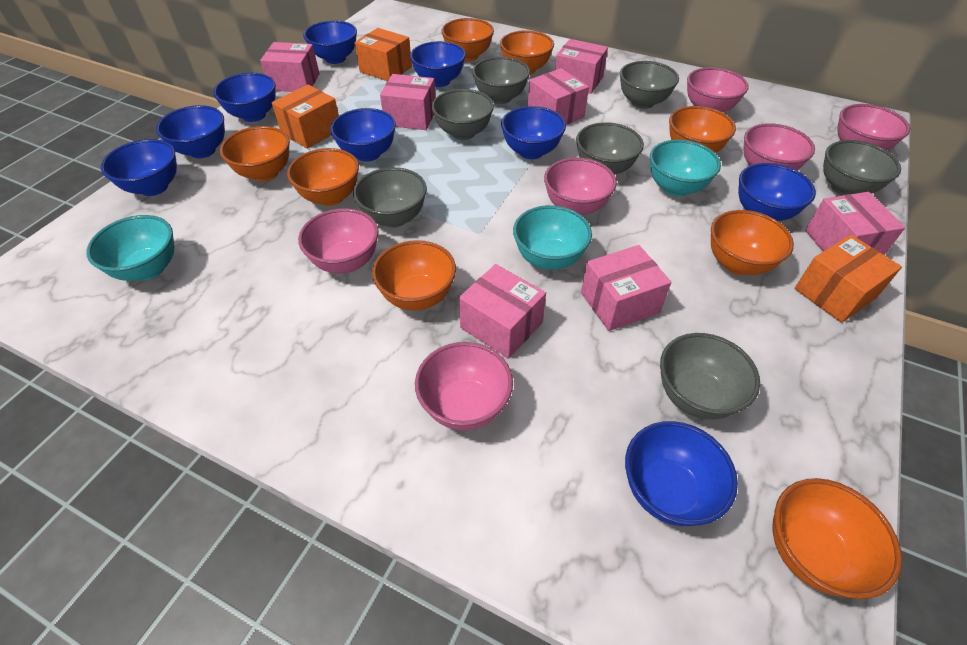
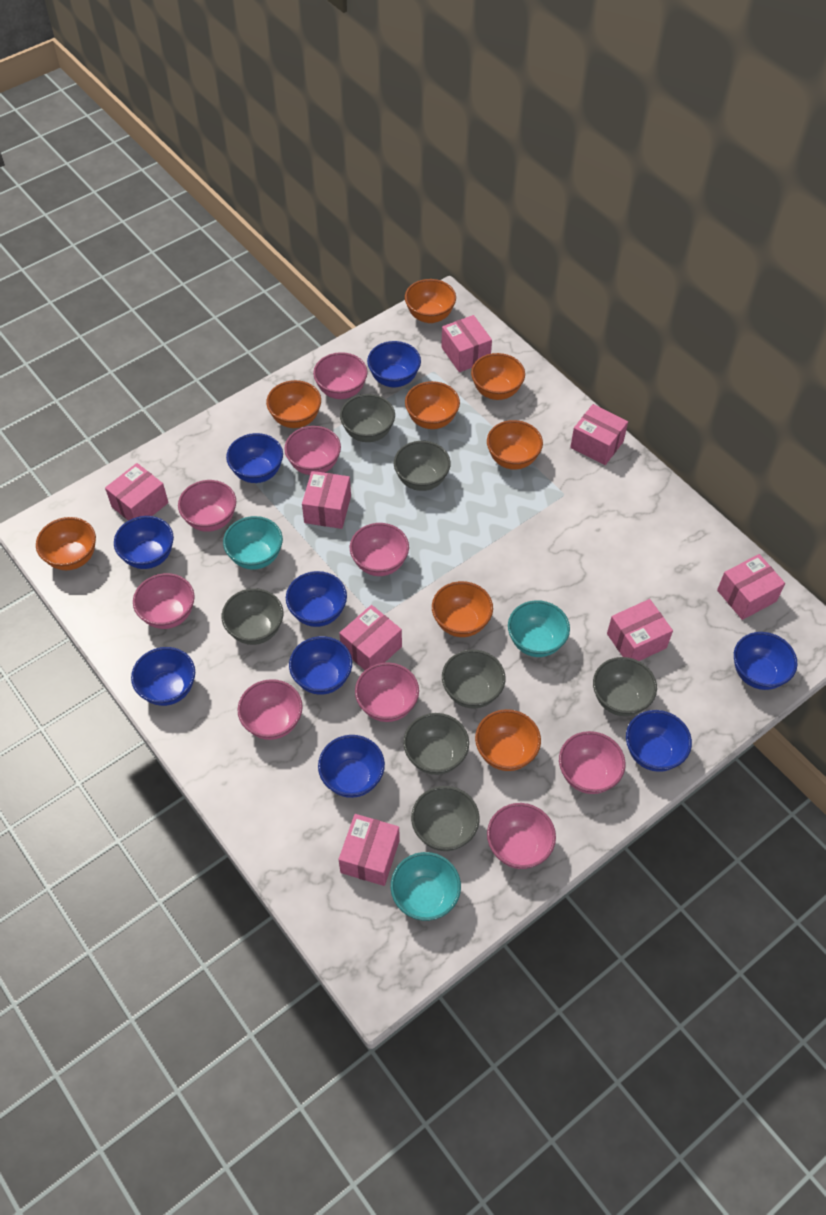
orange box: [272,84,339,149] [355,28,412,81] [794,234,902,323] = 3 -> none = 0
pink bowl: [298,208,379,273] [415,342,513,430] [544,157,617,216] [687,67,749,112] [744,123,815,170] [837,104,910,150] = 6 -> [133,573,195,629] [178,480,236,532] [238,679,303,740] [284,426,341,475] [313,352,368,399] [350,523,409,576] [355,662,419,722] [487,803,556,869] [559,731,625,794] = 9
pink box: [260,42,320,92] [380,74,436,130] [459,264,546,359] [528,68,589,125] [555,39,608,94] [581,245,671,331] [805,192,906,255] = 7 -> [105,463,169,521] [302,471,351,529] [339,605,402,670] [339,814,400,886] [441,315,492,372] [570,404,628,465] [607,599,673,661] [717,554,785,620] = 8

